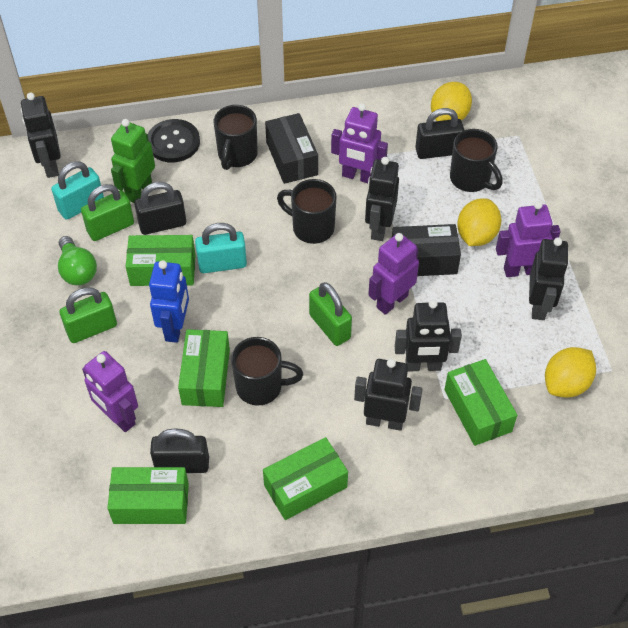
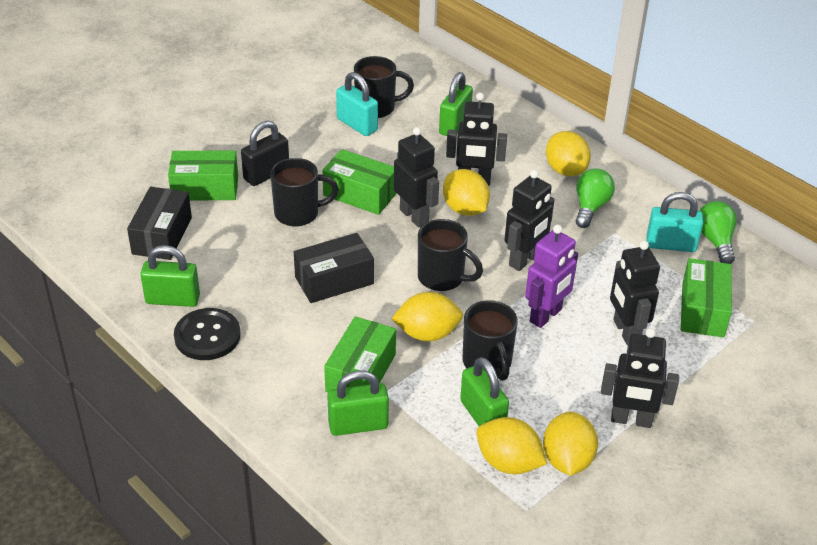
black padlock: [134,182,186,235] [150,428,209,473] [415,108,464,159] = 3 -> [241,121,289,186] = 1
blue robot: [149,260,189,343] = 1 -> none = 0
green box: [107,467,189,524] [126,235,196,286] [178,329,230,407] [263,437,348,520] [444,359,517,446] = 5 -> [168,150,238,200] [322,149,397,215] [324,316,396,392] [681,258,732,338] = 4
green light bulb: [58,236,97,285] = 1 -> [576,169,615,228] [700,201,737,264] = 2
green padlock: [59,287,117,343] [81,184,134,241] [309,282,352,346] = 3 -> [140,245,200,307] [327,370,389,436] [439,72,473,136] [460,357,509,426] = 4
green robot: [111,119,155,203] = 1 -> none = 0
purple robot: [82,351,138,432] [331,103,388,183] [368,233,419,315] [496,201,561,277] = 4 -> [525,225,578,328] = 1
yellow lemon: [431,82,472,121] [457,198,501,246] [545,347,596,398] = 3 -> [391,292,463,341] [443,169,490,216] [476,417,547,474] [543,412,598,476] [546,131,591,176] = 5

